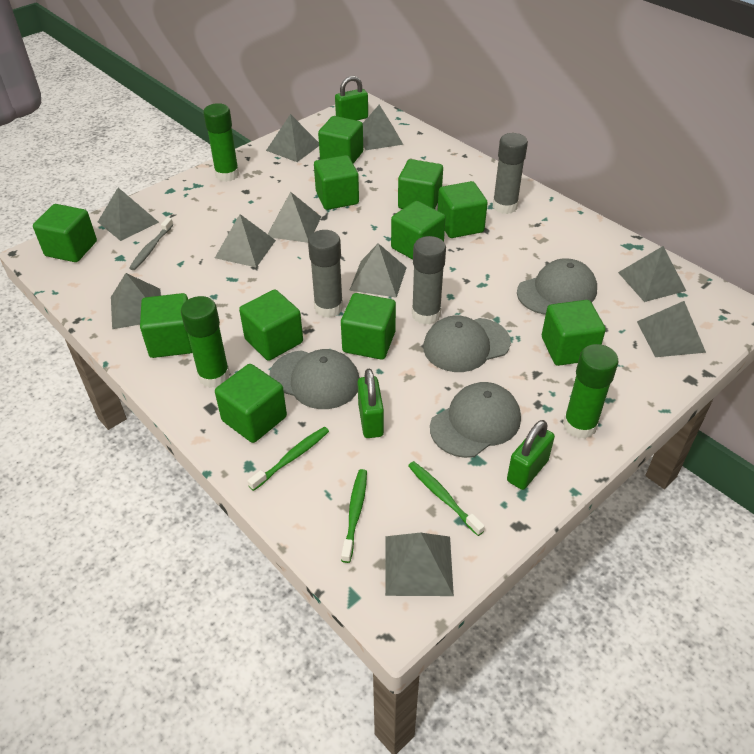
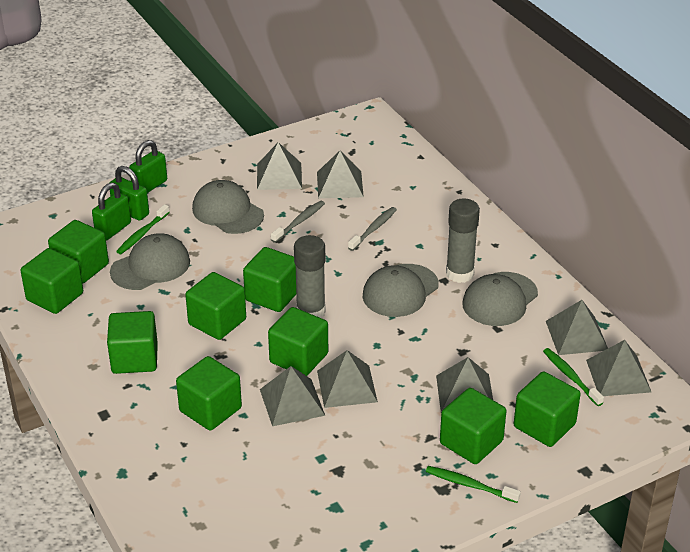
green cube: [33,204,97,262] [140,293,192,358] [215,364,287,443] [239,290,303,361] [314,155,359,210] [318,116,363,164] [341,293,396,360] [391,201,446,260] [398,159,443,209] [437,181,488,238] [542,300,606,366] = 11 -> [20,248,83,314] [48,220,109,284] [107,311,158,374] [176,356,242,431] [185,272,246,340] [243,247,296,312] [268,307,328,376] [440,388,506,464] [514,371,581,447] = 9
green glue stick: [181,296,230,388] [203,103,239,182] [563,344,619,439] = 3 -> none = 0
grey glue stick: [308,230,343,318] [412,236,446,325] [493,133,528,214] = 3 -> [294,235,326,318] [446,198,480,283] = 2
grey pyramid: [98,188,159,241] [111,273,161,329] [215,214,276,268] [266,114,319,162] [268,192,321,243] [349,243,407,298] [363,105,403,150] [385,532,454,596] [618,246,686,302] [637,301,706,357] = 10 -> [257,142,302,190] [260,366,325,426] [317,151,364,198] [317,350,378,408] [436,357,493,412] [546,300,608,355] [586,340,651,396] = 7
grey toothbrush: [129,217,174,270] = 1 -> [271,201,325,243] [348,207,397,251] = 2

